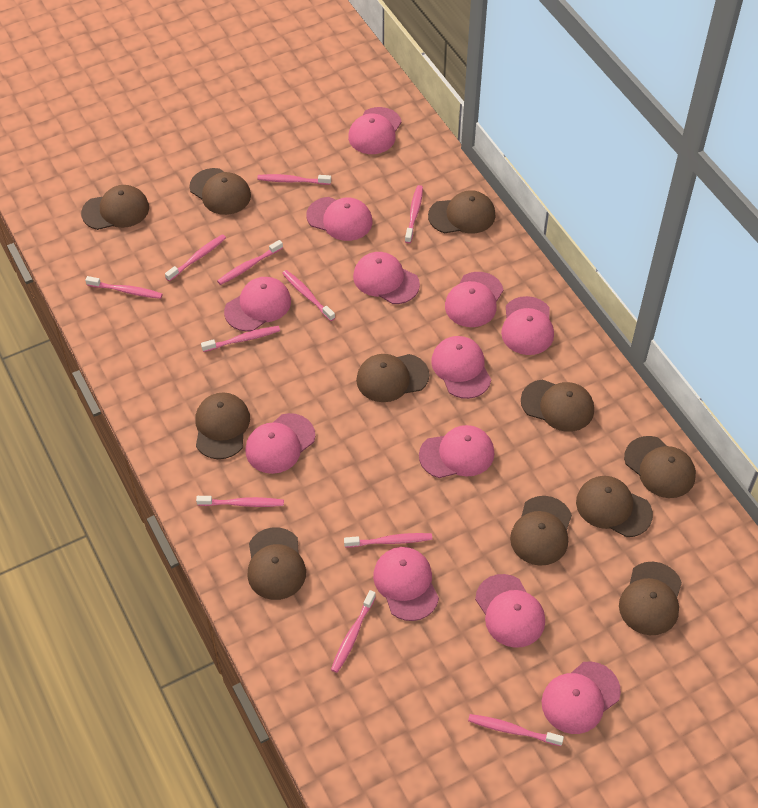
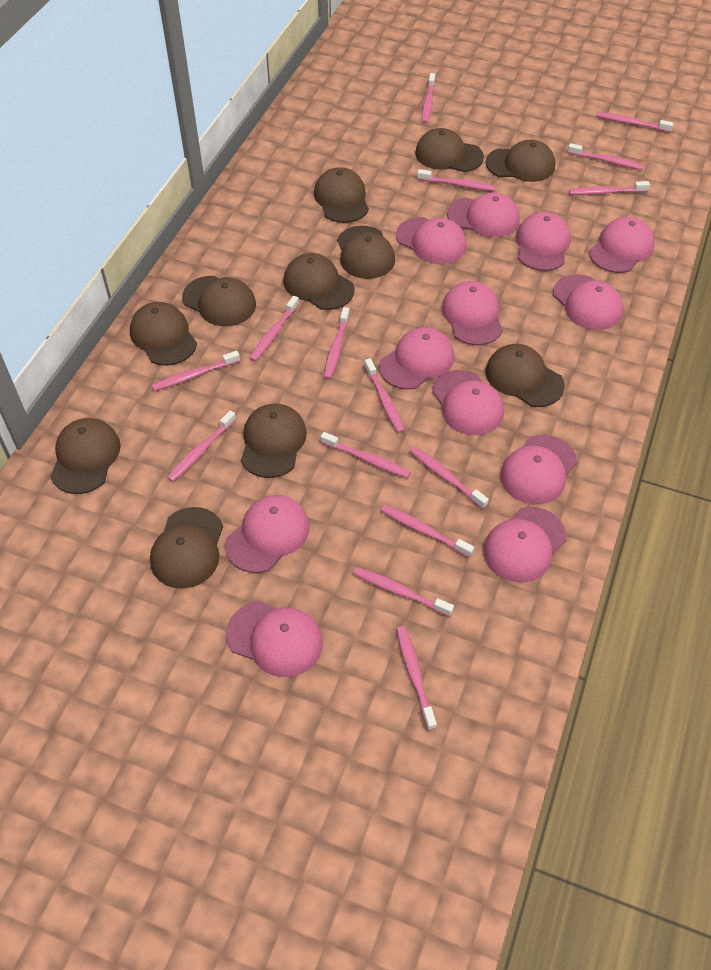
pink toothbrush: [85,276,163,299] [165,234,226,281] [196,496,284,507] [201,326,280,352] [217,240,283,285] [257,174,331,185] [282,270,335,321] [331,590,376,673] [344,533,432,548] [405,185,423,243] [468,714,564,746] = 11 -> [152,351,240,391] [167,411,236,482] [249,296,299,362] [321,432,411,478] [324,307,350,379] [353,567,454,617] [364,358,405,433] [381,505,474,558] [396,626,437,731] [410,446,489,509] [417,169,495,191] [422,73,435,124] [568,143,645,170] [569,181,650,195] [597,112,673,132] = 15

